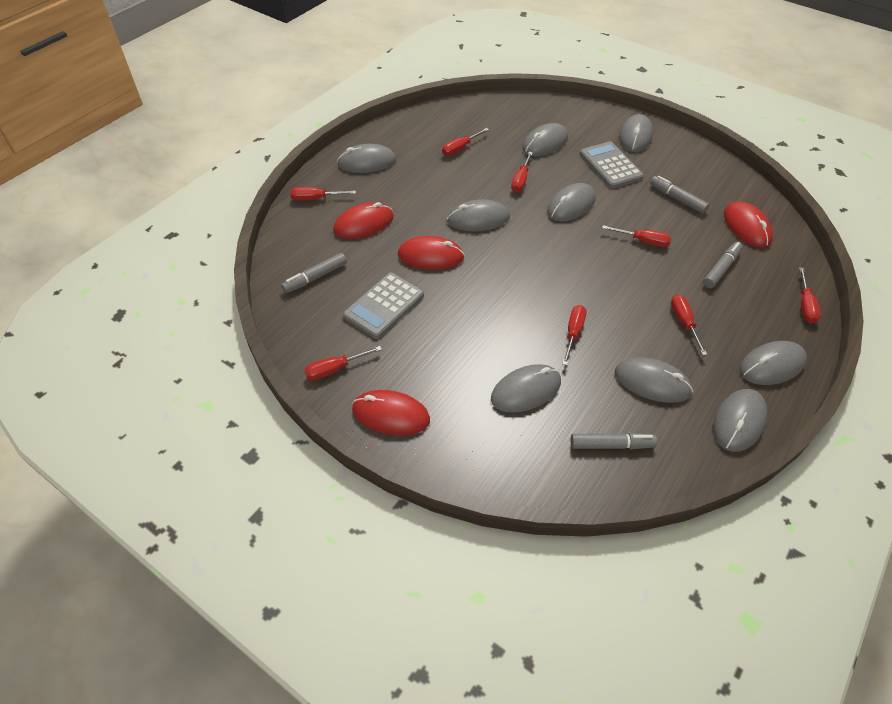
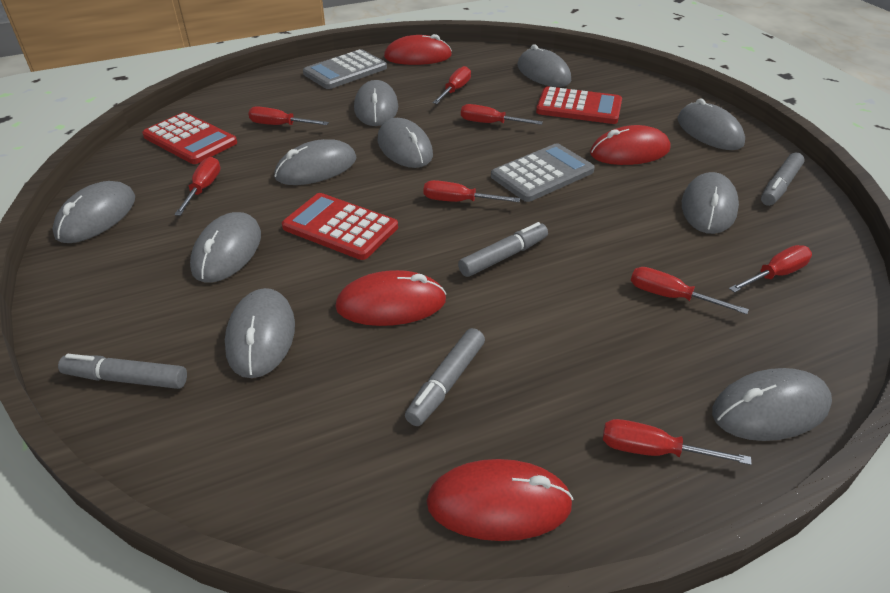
grey mouse: [337,144,396,173] [447,199,510,231] [491,364,561,413] [522,123,568,157] [547,183,596,222] [615,357,693,403] [619,114,653,152] [713,389,768,452] [740,341,807,385] = 9 -> [52,181,135,243] [190,212,261,283] [225,288,295,378] [274,139,356,185] [354,80,398,126] [378,118,433,168] [518,44,571,87] [678,98,745,150] [682,172,739,234] [712,368,832,441] = 10
red calculator: none = 0 -> [142,112,237,164] [282,193,398,260] [536,86,622,124] = 3

